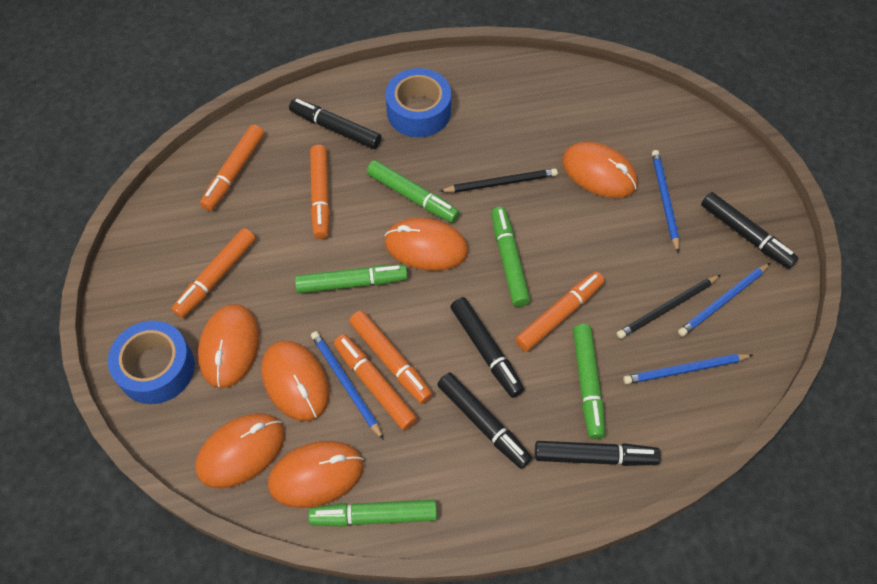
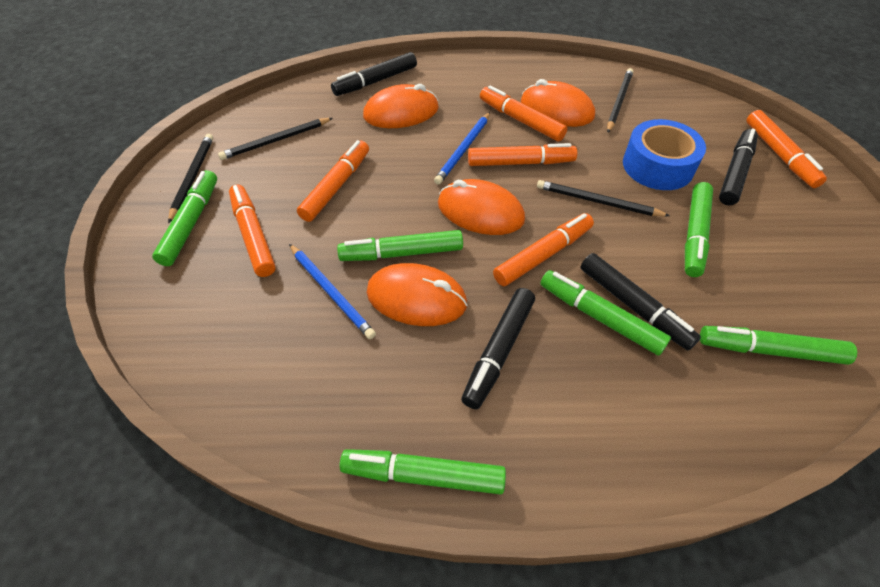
black marker: [289,98,381,149] [437,373,532,469] [450,297,524,398] [535,441,661,466] [701,192,799,269] = 5 -> [331,52,417,96] [461,288,535,409] [580,253,701,351] [719,128,758,205] = 4
black pencil: [440,168,558,193] [617,275,721,339] = 2 -> [168,134,213,223] [218,118,333,160] [537,180,670,217] [607,68,633,133] = 4
blue pencil: [311,331,384,440] [623,354,753,384] [652,150,680,253] [678,263,770,337] = 4 -> [289,244,376,339] [434,112,490,184] = 2
blue tape: [108,321,195,404] [386,68,451,137] = 2 -> [623,119,706,190] = 1
green marker: [295,265,408,293] [308,500,437,527] [367,160,460,223] [491,207,530,307] [573,324,605,439] = 5 -> [152,170,217,266] [337,230,463,261] [340,449,506,495] [540,270,671,356] [685,182,713,277] [700,326,857,365] = 6
orange mouse: [195,413,285,488] [198,304,260,388] [261,341,330,421] [268,441,364,508] [384,218,468,271] [562,142,638,198] = 6 -> [363,84,439,128] [367,263,467,326] [438,179,525,235] [521,79,595,127] = 4

